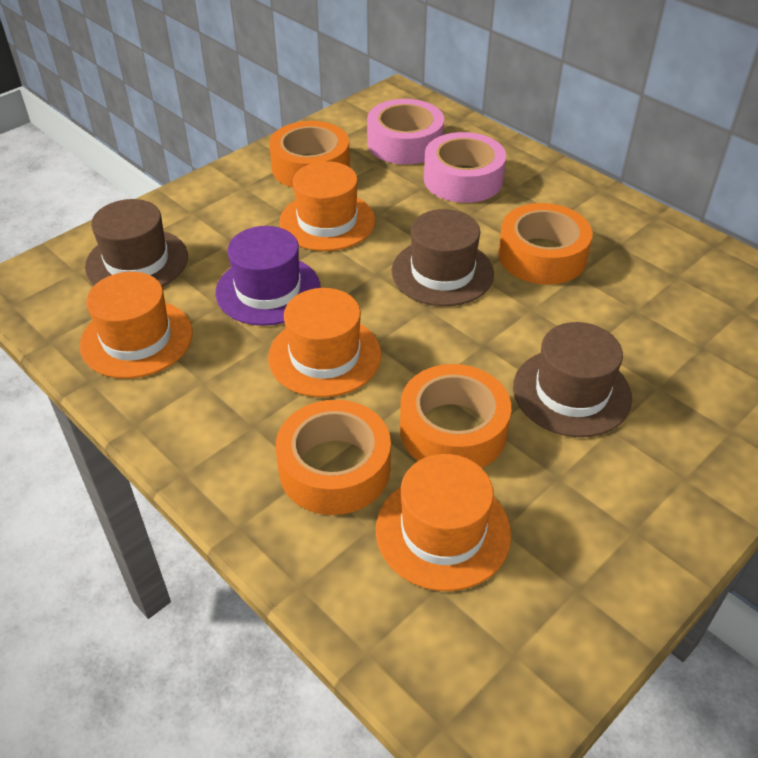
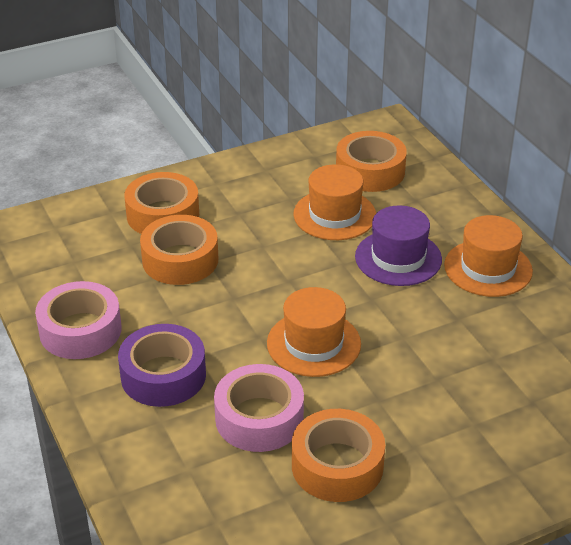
brown hat: [85,199,188,287] [392,209,494,306] [513,322,632,437] = 3 -> none = 0
orange hat: [79,272,193,379] [268,288,381,397] [279,161,375,251] [376,454,511,591] = 4 -> [267,287,361,377] [294,164,376,240] [444,215,533,297] = 3
purple tape: none = 0 -> [118,324,206,407] = 1

